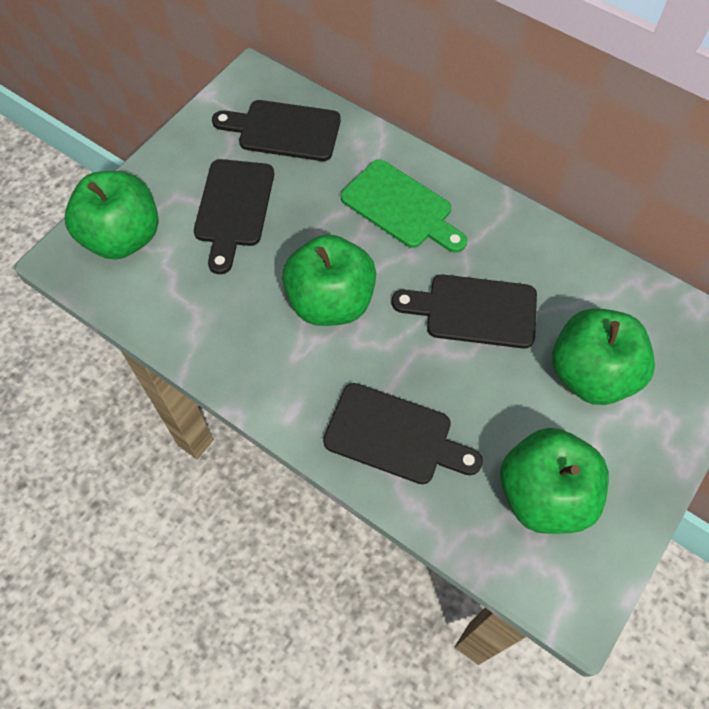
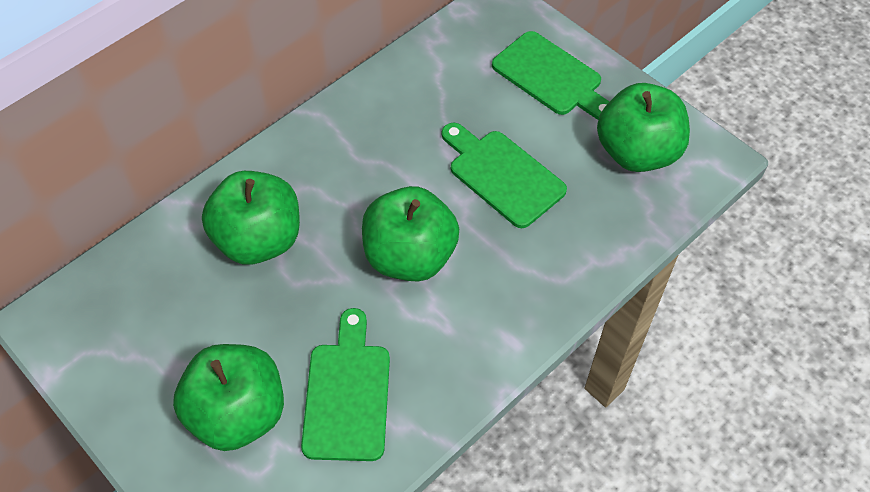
black cutting board: [194,159,274,274] [212,100,341,161] [323,383,483,484] [392,275,537,348] = 4 -> none = 0
green cutting board: [341,159,467,253] = 1 -> [301,308,390,461] [442,123,567,228] [492,31,610,120] = 3

